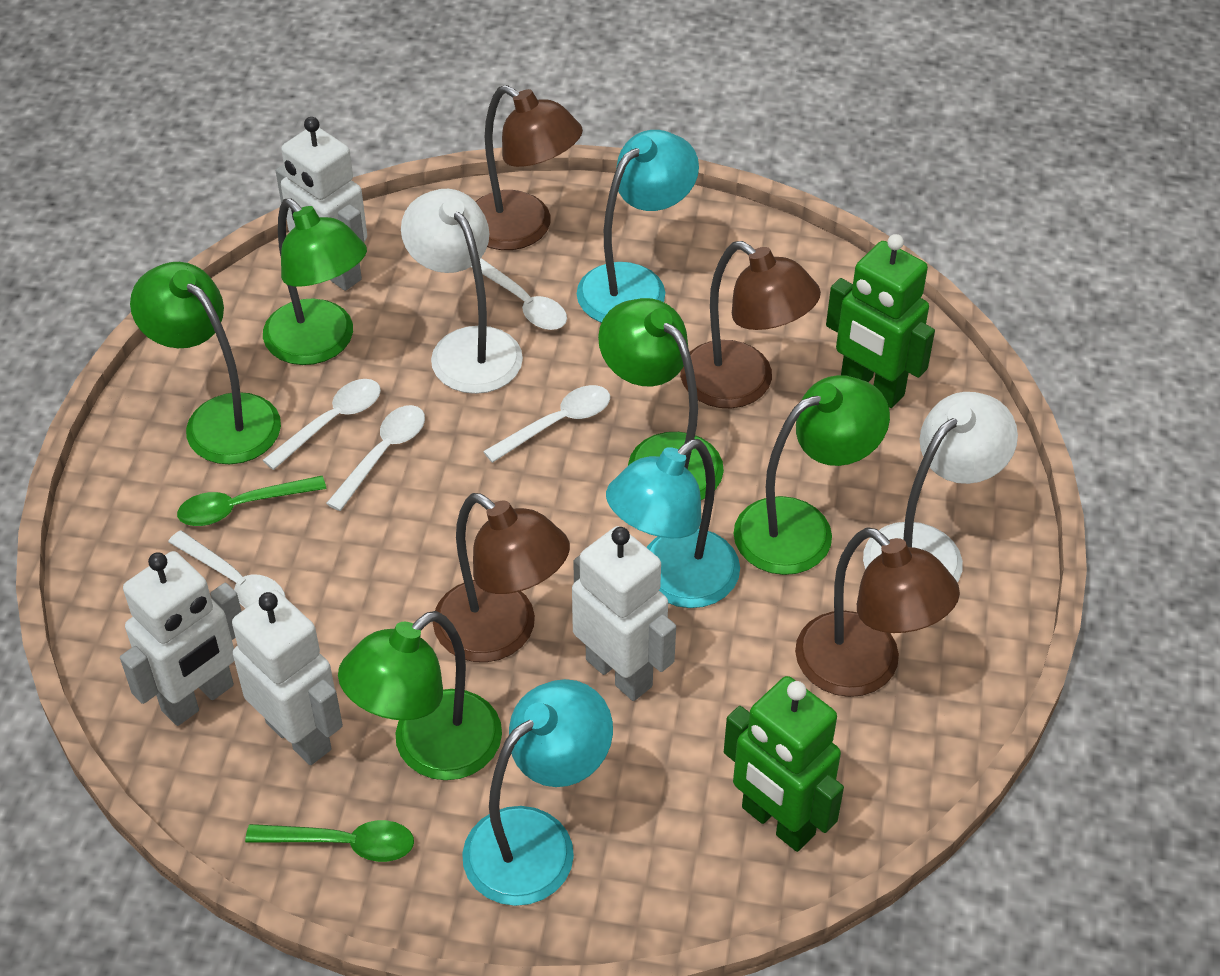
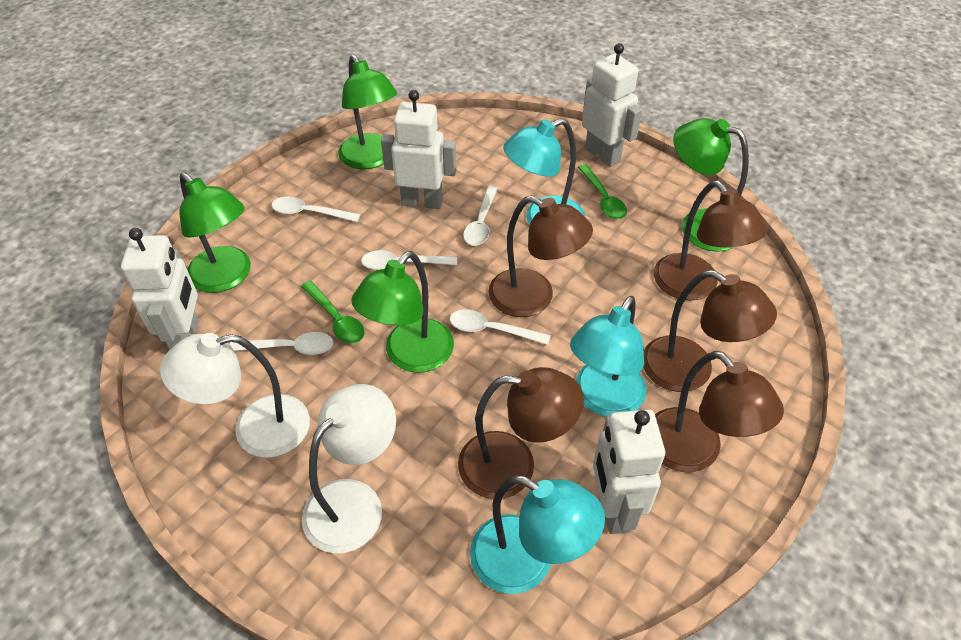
brown lamp: [433,493,570,662] [475,85,583,250] [680,241,821,408] [795,527,960,697] = 4 -> [458,367,584,499] [488,196,593,317] [643,270,777,392] [654,181,767,301] [655,351,784,472] = 5
green lamp: [130,262,281,464] [263,198,367,365] [338,611,502,780] [598,298,724,500] [734,375,890,575] = 5 -> [179,173,251,293] [338,54,397,169] [351,251,454,373] [673,118,749,252] = 4
green robot: [724,676,844,852] [826,234,935,408] = 2 -> none = 0

